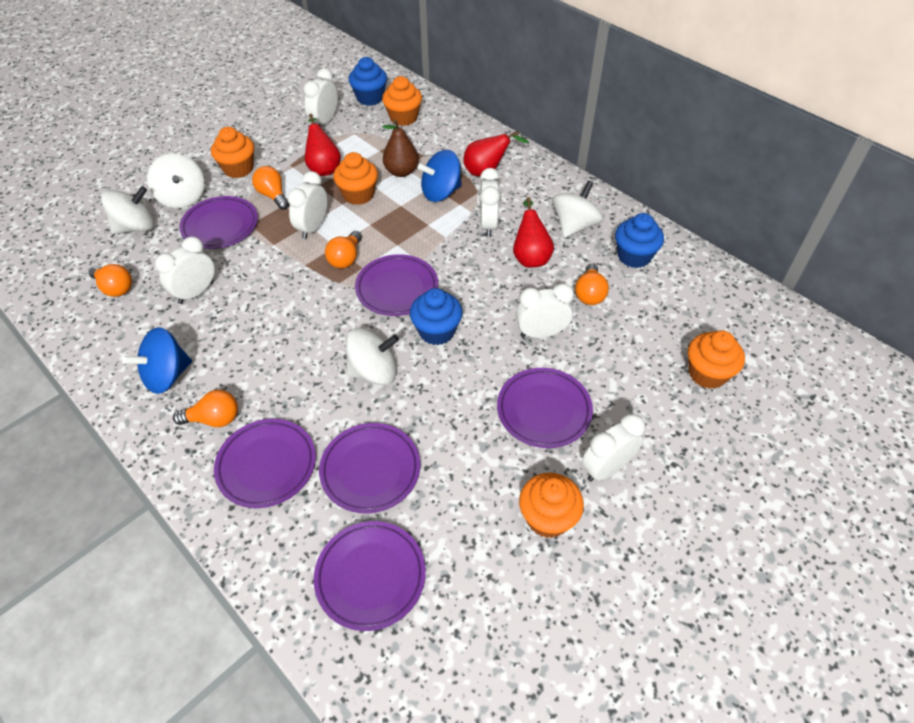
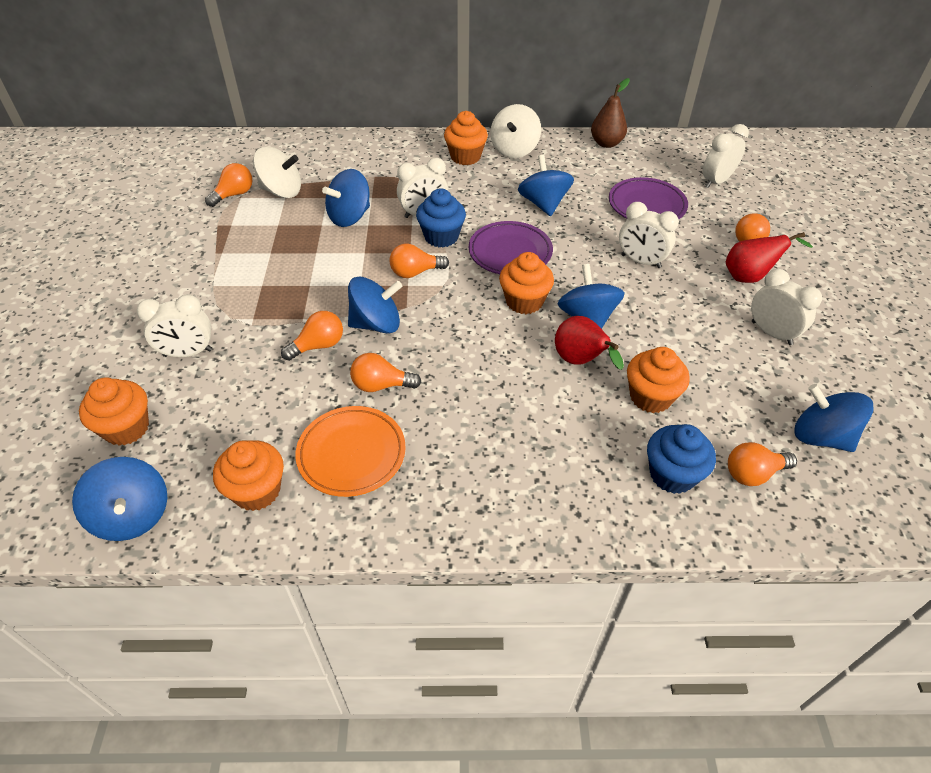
blue cupcake: [349,57,387,106] [410,288,463,345] [615,213,664,268] = 3 -> [416,188,466,248] [647,424,716,494] = 2
blue spinning top: [122,327,192,394] [418,150,462,202] = 2 -> [72,457,167,541] [322,169,370,227] [348,276,402,333] [518,155,574,216] [557,264,625,329] [794,384,873,452] = 6
orange light bulb: [89,264,132,297] [173,390,238,427] [252,166,289,210] [325,231,362,268] [575,263,609,305] = 5 -> [205,163,252,207] [281,311,343,361] [350,353,421,392] [390,244,449,278] [728,442,797,486] [735,213,770,242] = 6
orange plate: none = 0 -> [295,406,406,497] = 1
purple plate: [179,196,258,249] [214,419,316,508] [314,521,426,631] [319,423,420,513] [355,254,438,316] [497,368,593,448] = 6 -> [469,221,553,274] [609,177,688,219] = 2
red pear: [305,114,341,176] [463,131,529,176] [513,197,554,268] = 3 -> [555,316,624,370] [726,232,813,283] = 2
white clock: [155,236,215,304] [287,171,327,239] [303,69,338,126] [480,168,500,237] [516,283,574,338] [582,414,645,482] = 6 -> [137,294,212,357] [397,158,448,218] [619,202,679,268] [703,124,749,188] [751,269,822,345] = 5
white spinning top: [101,186,155,234] [147,153,204,208] [346,328,399,385] [552,181,604,238] = 4 -> [253,146,301,198] [490,104,541,158] = 2

